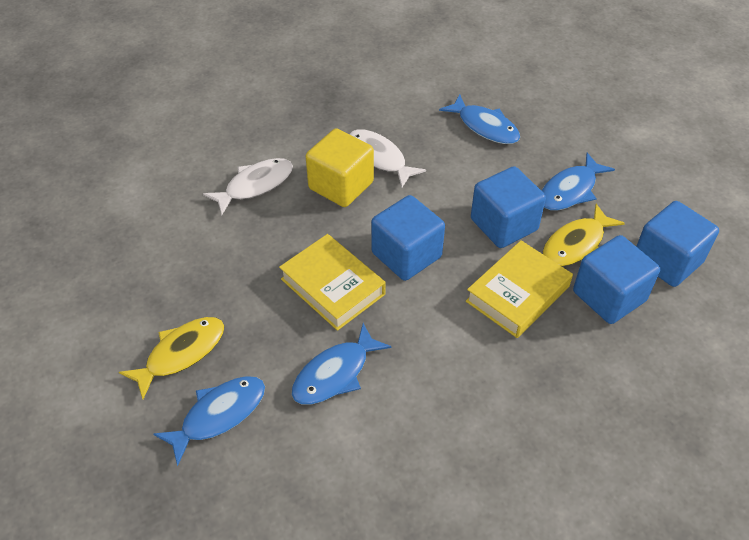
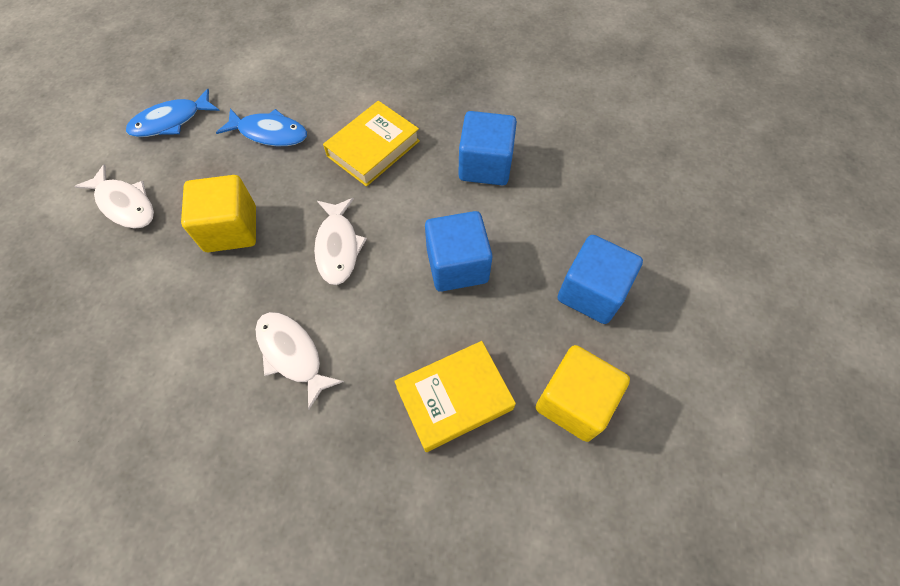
blue cube: [371,195,445,281] [471,166,546,248] [573,235,660,324] [636,201,719,287] = 4 -> [425,211,493,292] [458,111,517,186] [558,235,643,324] = 3
blue fish: [154,376,265,466] [292,323,392,405] [439,94,520,144] [541,153,615,210] = 4 -> [126,89,220,137] [216,109,307,146] = 2
white fish: [203,158,293,215] [350,129,426,188] = 2 -> [74,164,154,228] [255,312,344,410] [314,198,367,285] = 3
yellow cube: [306,128,374,207] = 1 -> [181,175,256,252] [536,345,630,442] = 2
yellow fish: [119,317,224,399] [543,204,625,266] = 2 -> none = 0

